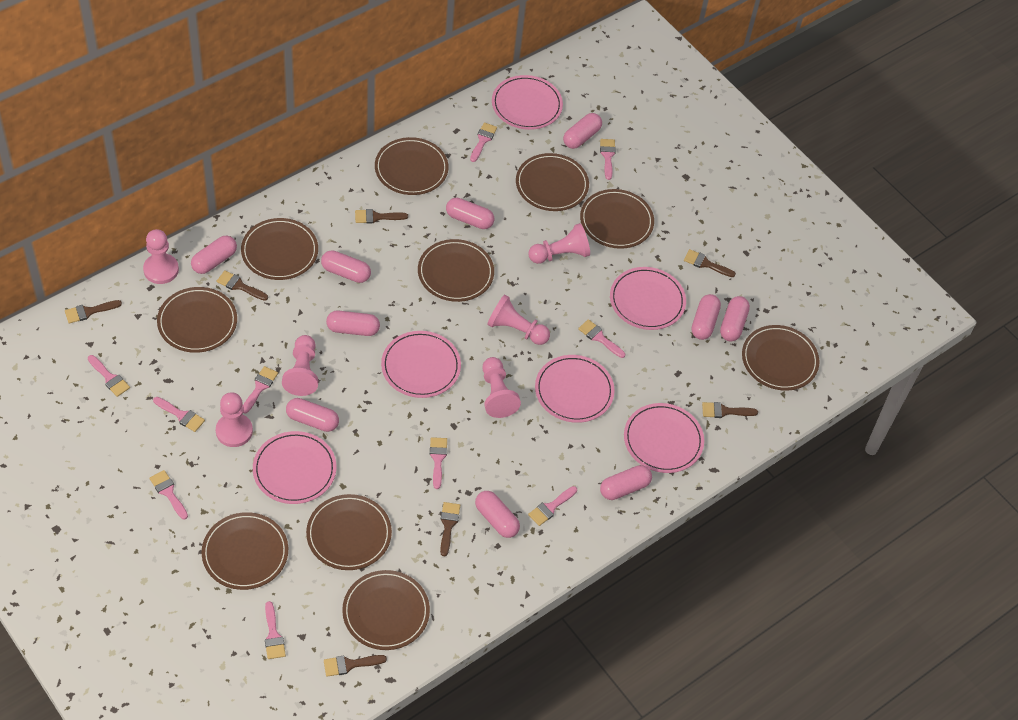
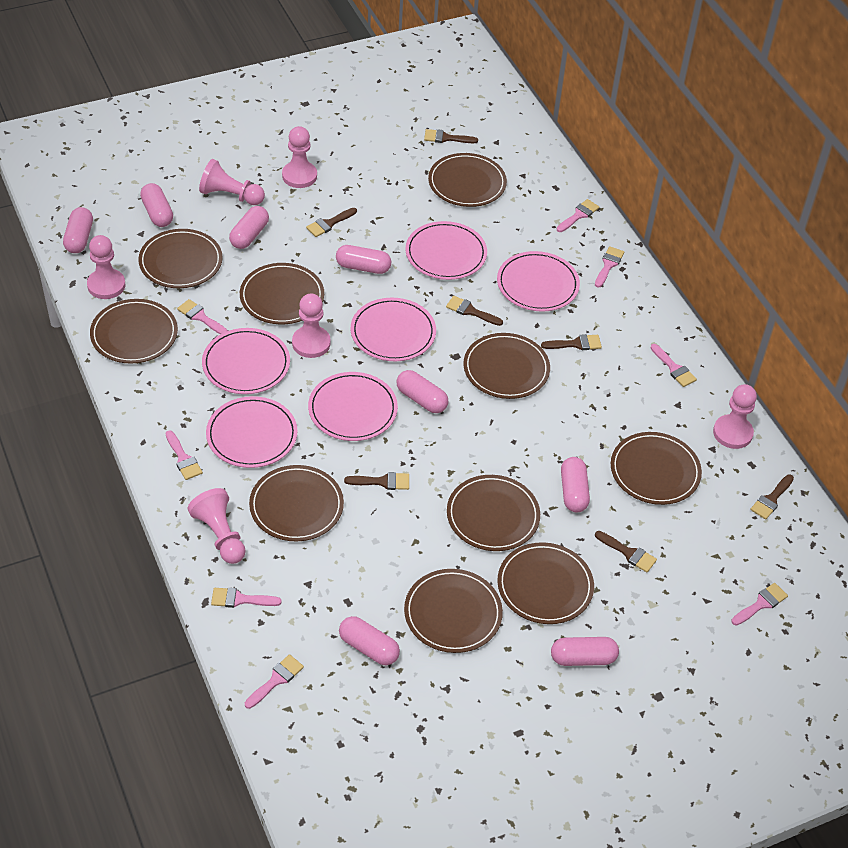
pink brush: [88,355,130,397] [150,470,188,520] [153,397,205,432] [243,366,278,414] [265,601,286,659] [430,437,447,489] [470,122,497,162] [528,486,577,526] [578,319,625,358] [600,139,616,180] = 10 -> [165,430,203,480] [177,299,228,334] [211,588,282,608] [245,654,304,709] [557,199,599,232] [595,246,624,287] [650,344,697,387] [731,583,788,626] = 8
pink capsule: [191,236,237,274] [286,398,339,432] [321,250,371,283] [326,311,380,336] [446,198,494,229] [475,491,520,538] [563,113,602,149] [600,465,652,500] [692,294,721,340] [720,296,750,341] = 10 -> [63,207,93,253] [140,183,173,227] [229,206,269,249] [336,245,391,274] [339,616,400,665] [396,370,448,413] [551,637,619,666] [561,457,590,512] = 8

